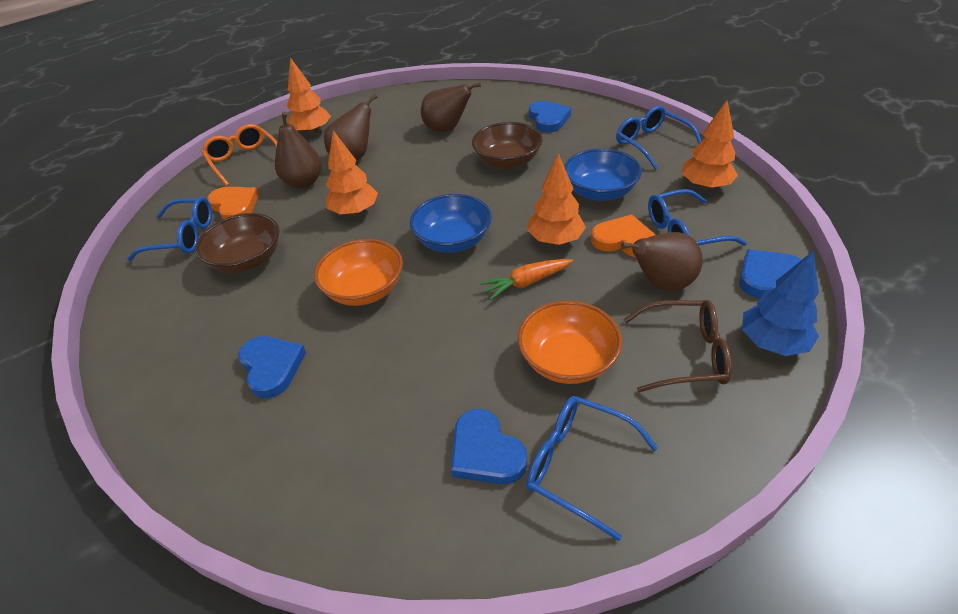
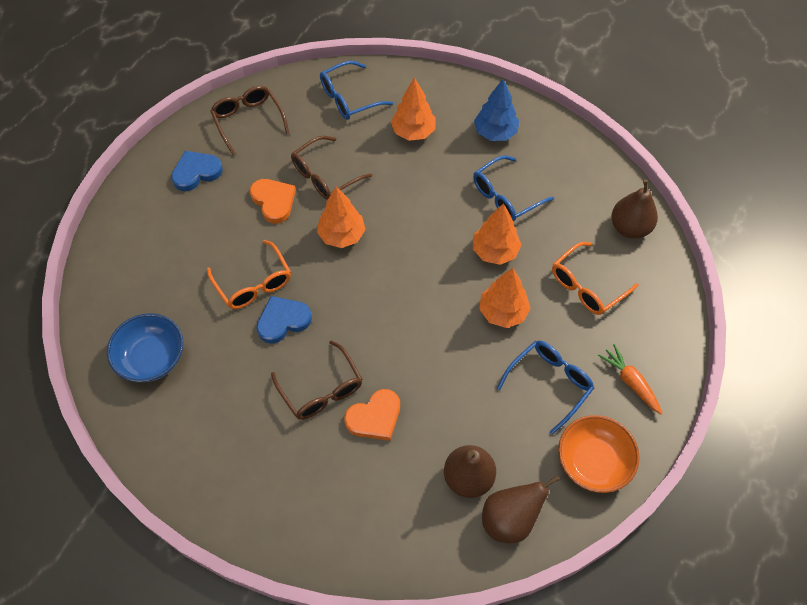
blue bowl: [410,194,492,253] [564,148,642,201] = 2 -> [107,313,183,382] = 1
blue glasses: [128,197,212,261] [526,396,658,541] [616,106,701,170] [648,189,747,246] = 4 -> [320,61,393,120] [473,155,554,221] [497,341,594,435] = 3
blue heart: [238,336,306,398] [451,409,528,484] [529,101,571,132] [739,249,802,298] = 4 -> [171,151,223,191] [256,296,312,344] = 2
brown bowl: [196,213,280,273] [472,122,543,170] = 2 -> none = 0
brown glasses: [623,300,732,392] = 1 -> [210,86,290,156] [271,340,362,420] [291,136,372,200] = 3
brown pear: [275,112,322,188] [324,94,377,160] [421,82,481,132] [621,232,703,291] = 4 -> [444,445,496,498] [482,475,560,543] [611,179,658,239] = 3
orange bowl: [314,239,403,306] [518,301,622,384] = 2 -> [558,415,640,493] = 1
orange glasses: [201,124,277,186] = 1 -> [207,240,291,309] [552,242,639,315] = 2

